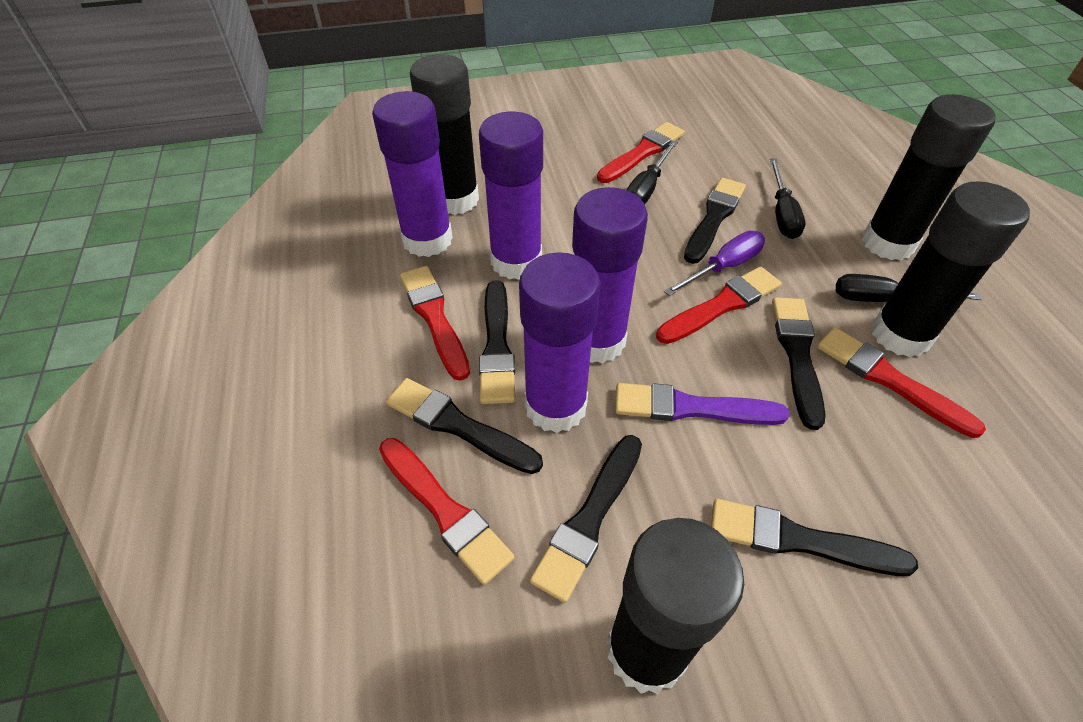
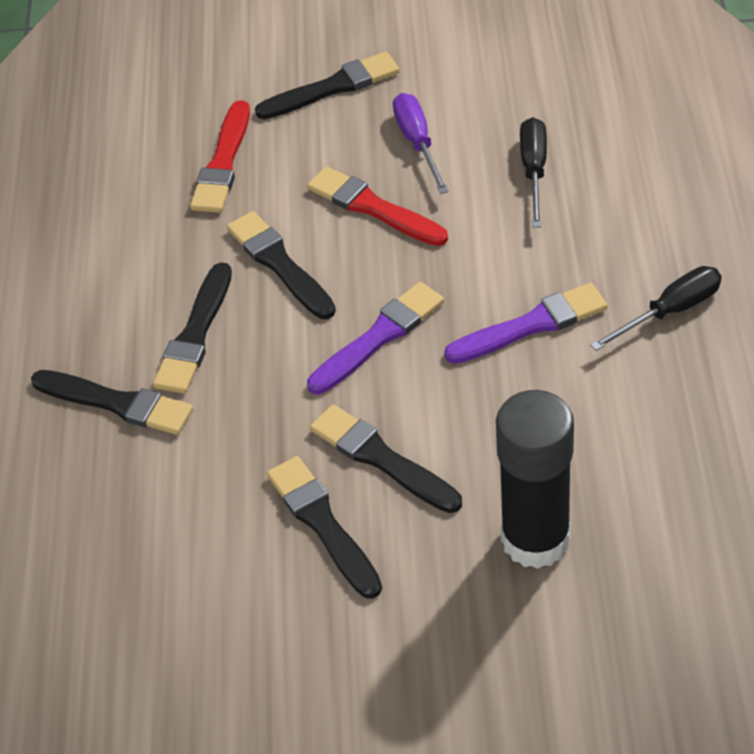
black glue stick: [410,54,479,215] [607,518,744,694] [862,94,996,260] [871,181,1030,357] = 4 -> [496,390,574,569] = 1
black screwdriver: [627,140,678,204] [770,158,805,239] [836,274,982,302] = 3 -> [520,117,547,228] [590,266,722,351] = 2
purple brush: [615,383,790,425] = 1 -> [307,282,444,394] [444,283,607,364] = 2
purple glue stick: [372,91,453,257] [479,112,543,280] [519,252,601,433] [572,187,648,364] = 4 -> none = 0
red brush: [379,438,514,585] [400,266,470,381] [597,122,685,183] [656,266,781,344] [817,327,986,438] = 5 -> [190,100,250,213] [307,166,448,246] = 2

